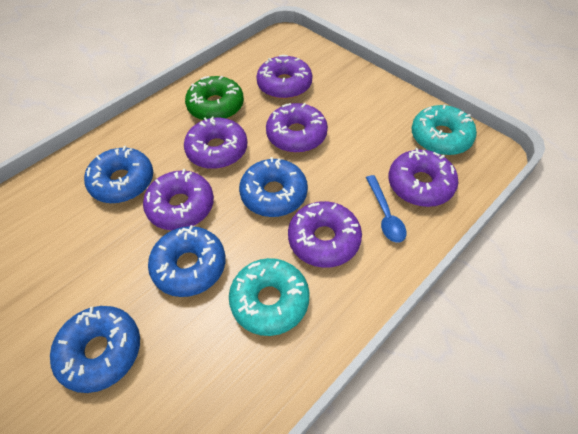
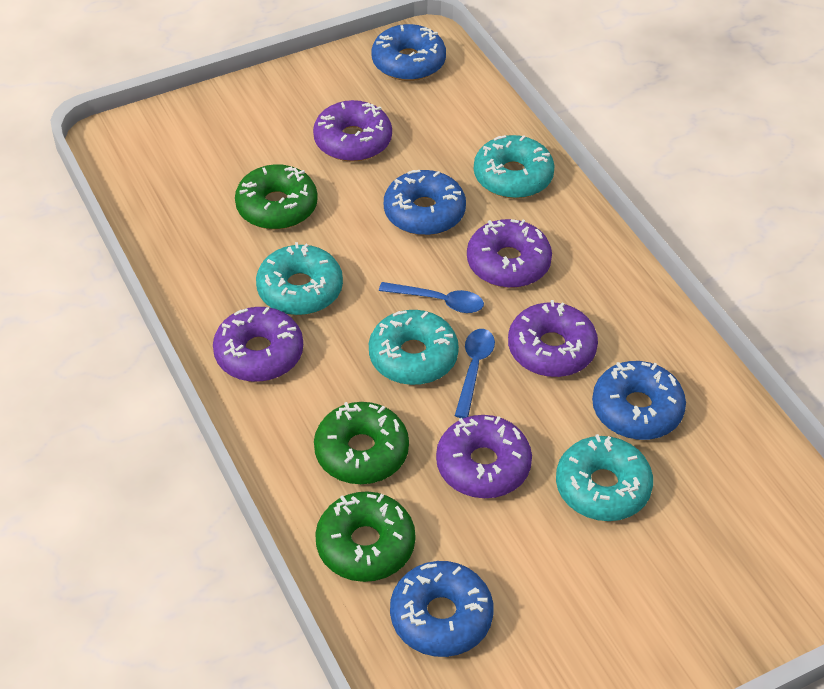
blue spoon: [366,175,406,243] = 1 -> [379,282,484,313] [455,329,495,419] = 2
green donut: [185,76,244,120] = 1 -> [235,164,318,229] [314,402,409,484] [315,491,416,582] = 3
purple donut: [143,169,214,230] [184,117,248,169] [256,55,312,99] [266,103,328,153] [288,201,362,268] [389,148,459,207] = 6 -> [213,307,303,382] [313,100,392,162] [436,415,532,498] [467,219,552,288] [508,300,598,377] = 5
turquoise donut: [229,258,310,336] [412,104,477,155] = 2 -> [256,242,343,315] [369,310,459,385] [474,135,555,198] [556,434,653,521] = 4

